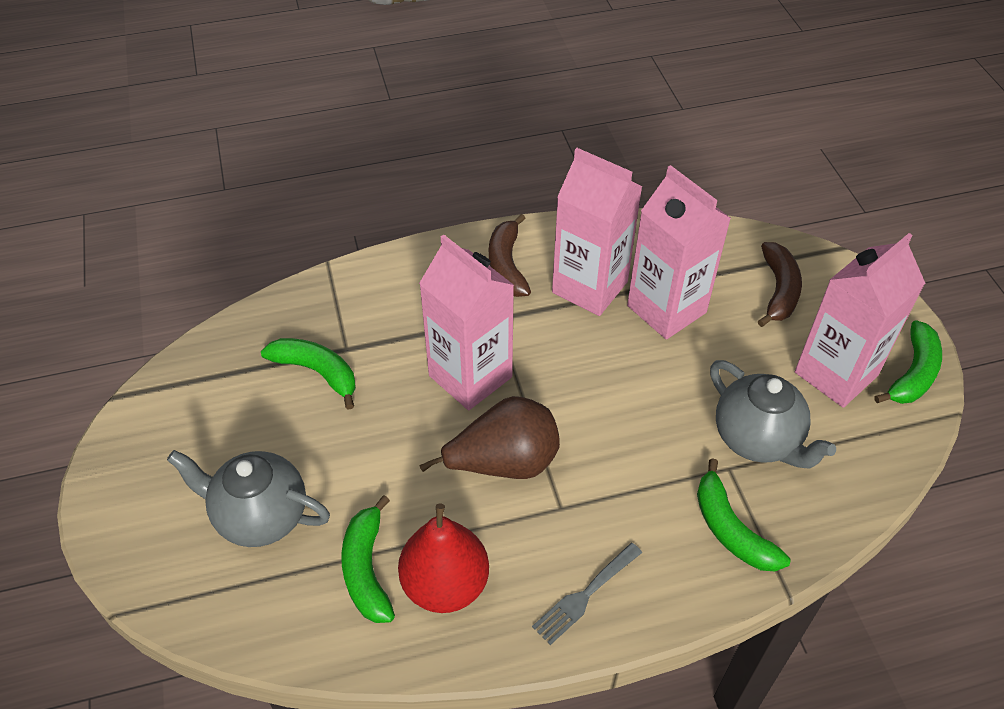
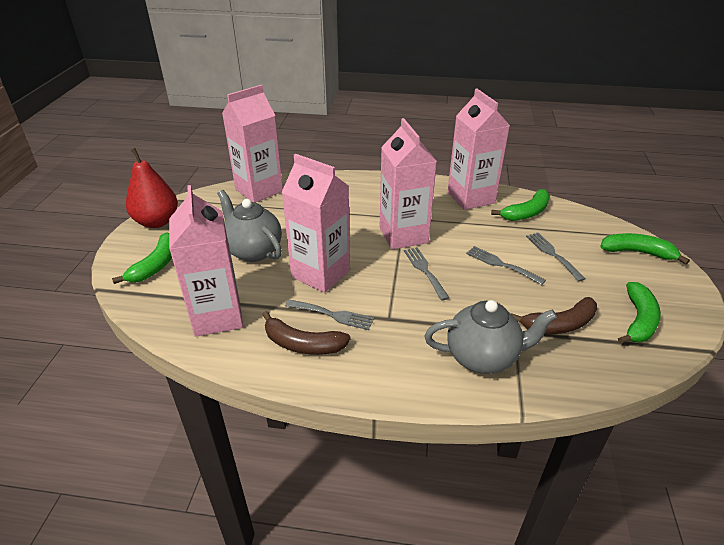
brown pear: [420,396,560,479] = 1 -> none = 0
grey fork: [532,543,642,645] = 1 -> [285,299,374,330] [404,247,449,301] [466,246,546,285] [526,233,585,282] = 4
pink carton: [419,235,514,410] [552,148,643,316] [627,165,731,339] [795,233,925,408] = 4 -> [169,185,243,337] [222,85,283,203] [281,154,350,293] [380,118,437,250] [447,89,510,210] = 5

